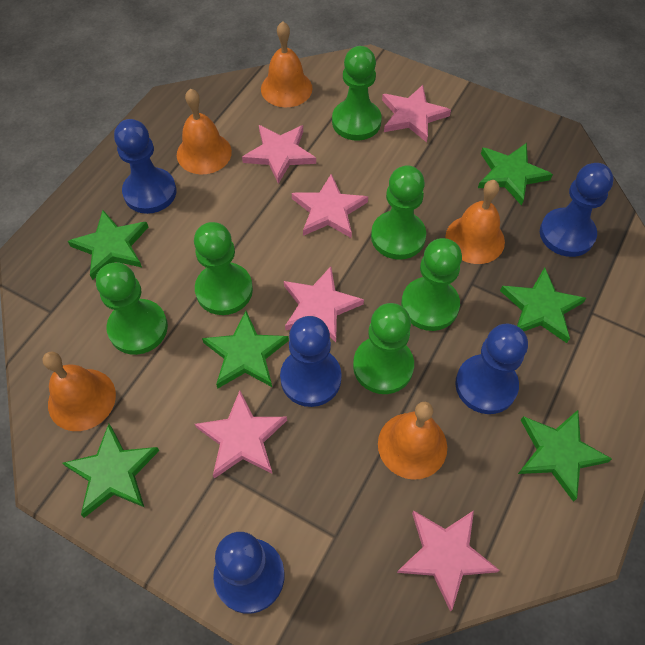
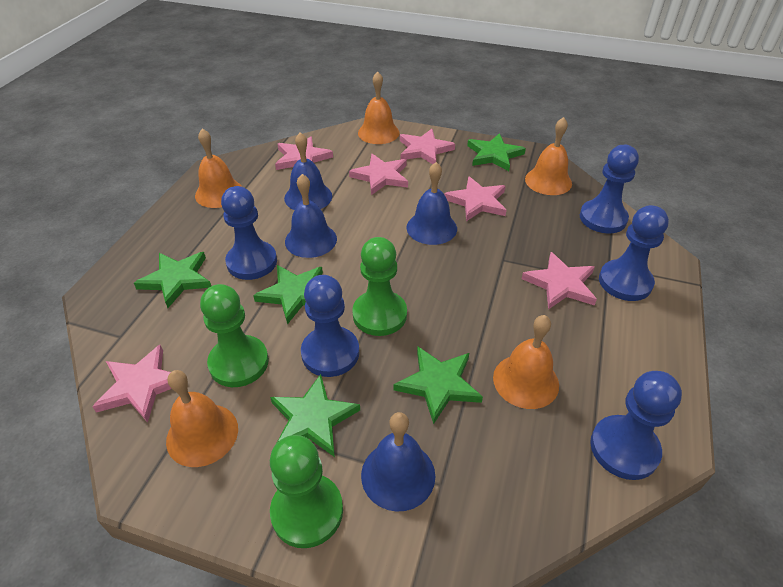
blue bell: none = 0 -> [284,132,332,210] [285,174,337,258] [361,412,435,512] [406,162,457,245] = 4
green pawn: [96,262,168,355] [194,222,253,315] [332,46,382,141] [353,303,414,394] [371,165,426,260] [401,238,462,331] = 6 -> [200,284,269,387] [270,435,343,548] [352,237,407,336] = 3
green star: [62,424,159,518] [68,210,148,280] [202,311,289,389] [478,143,553,206] [500,267,586,343] [518,410,612,502] = 6 -> [134,252,211,308] [253,265,323,325] [270,374,360,457] [394,346,483,424] [467,133,526,171] = 5

